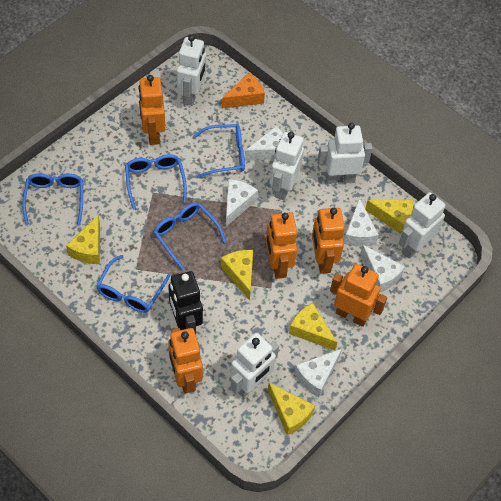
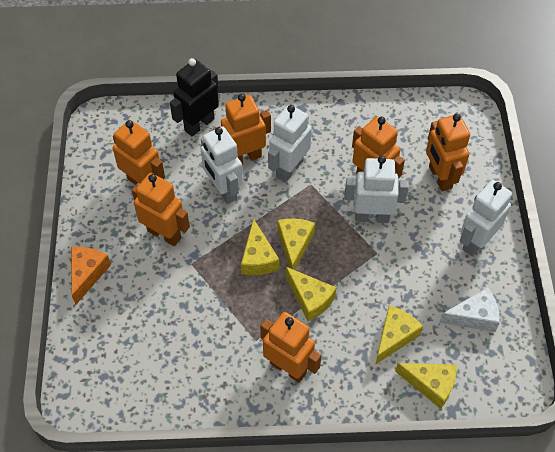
blue glasses: [22,173,83,225] [96,255,170,313] [125,154,187,210] [154,203,226,271] [193,124,245,178] = 5 -> none = 0
orange robot: [139,75,165,145] [168,328,203,394] [266,212,297,279] [312,208,345,274] [330,264,387,327] = 5 -> [113,120,165,185] [132,173,190,246] [213,93,271,164] [260,312,321,383] [352,116,405,179] [426,114,470,191] = 6
white cheese: [226,179,258,226] [245,126,283,161] [294,349,342,397] [344,198,379,246] [360,245,405,292] = 5 -> [439,287,500,332] = 1
white robot: [177,35,206,106] [230,333,279,398] [270,132,304,200] [317,123,372,184] [399,192,445,259] = 5 -> [201,126,243,204] [268,105,312,182] [345,156,409,223] [460,180,512,256] = 4

